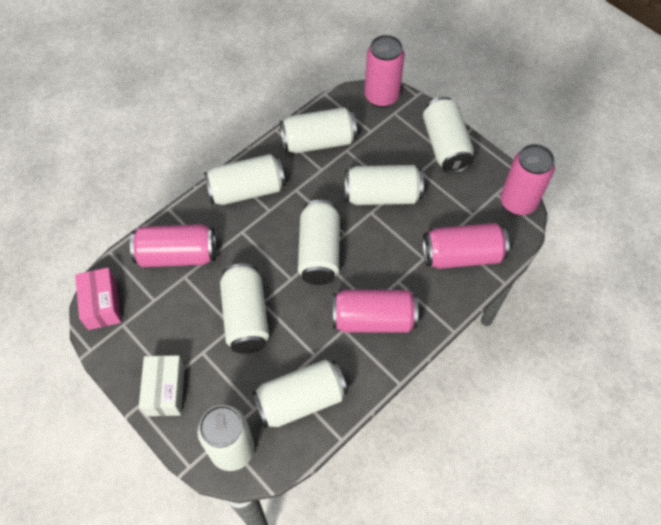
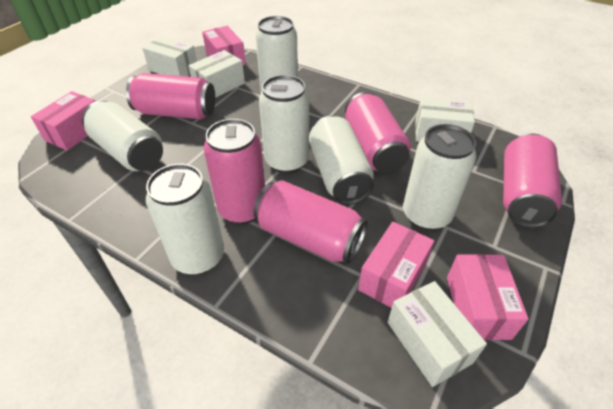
pink box: [75,268,121,330] = 1 -> [31,91,95,151] [202,26,246,65] [358,222,434,308] [447,254,529,340] = 4
white box: [139,355,185,416] = 1 -> [142,36,197,76] [189,50,245,98] [388,281,487,387] [415,98,475,142] = 4
white can: [197,405,254,471] [204,154,285,205] [220,263,269,354] [252,360,348,428] [280,107,357,153] [298,200,340,285] [345,165,424,205] [423,97,474,173] = 8 -> [82,100,163,171] [146,164,224,275] [255,16,298,92] [259,75,309,173] [309,116,374,205] [403,124,476,230] = 6

